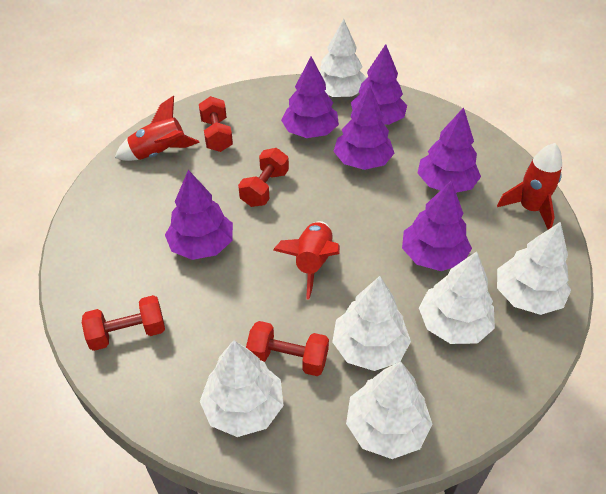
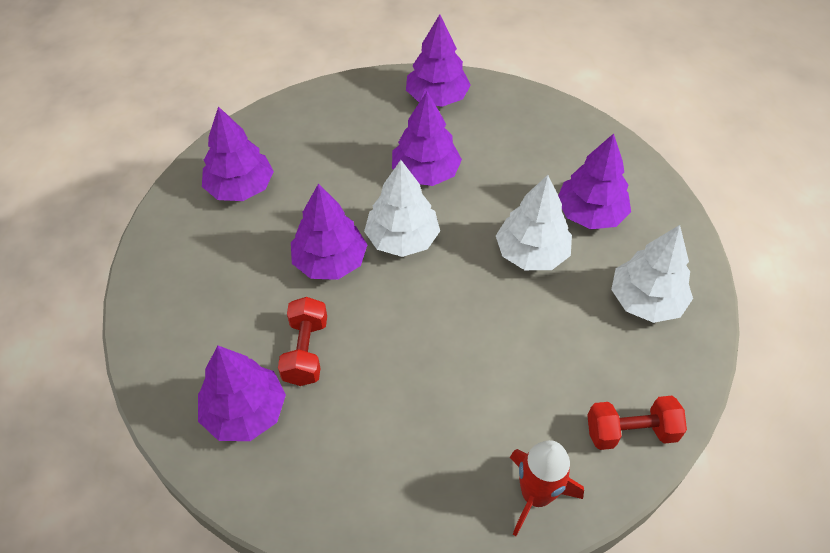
red dumbbell: [82,295,165,351] [199,96,233,152] [238,148,289,207] [246,321,329,376] = 4 -> [278,297,327,386] [587,396,687,450] = 2
red rocket: [115,96,200,161] [273,221,340,299] [497,143,562,229] = 3 -> [510,440,584,536] = 1
white tree: [200,340,284,437] [319,19,367,97] [332,276,411,371] [346,362,432,459] [419,251,495,344] [497,222,571,315] = 6 -> [364,160,440,257] [496,175,572,270] [611,225,693,323] = 3

